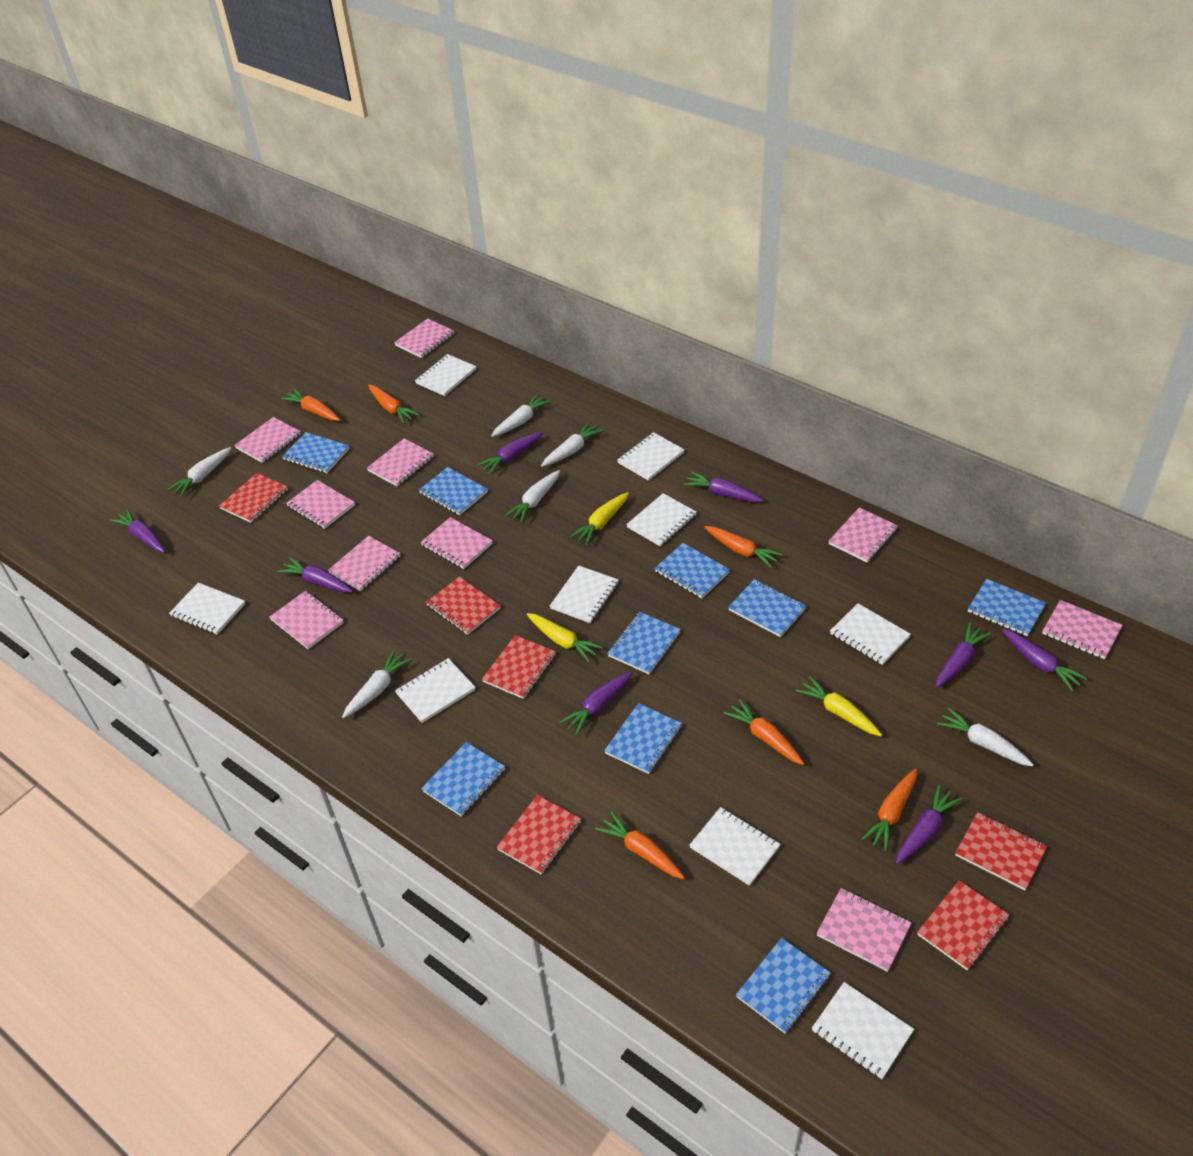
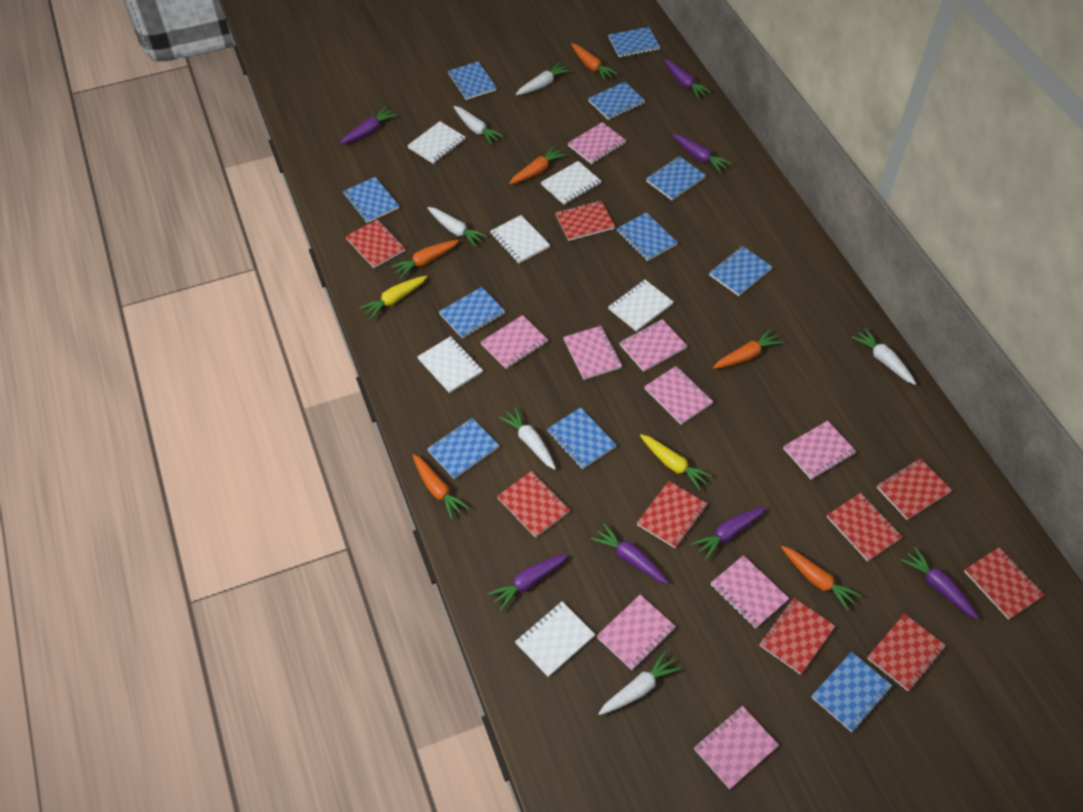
blue notebook: [282,432,350,473] [419,467,488,515] [421,742,505,816] [604,703,682,774] [607,612,681,674] [655,543,730,598] [728,579,806,637] [736,938,831,1033] [968,579,1046,636] = 9 -> [343,177,399,223] [427,418,499,479] [439,287,505,339] [448,61,497,100] [547,407,617,469] [588,82,645,120] [608,27,660,57] [617,212,678,261] [646,156,706,200] [709,246,772,296] [811,652,892,732] = 11
pink notebook: [234,417,301,463] [270,591,344,649] [286,480,355,529] [328,536,400,591] [367,438,434,486] [394,319,454,358] [421,517,493,569] [817,888,912,972] [829,508,898,562] [1042,600,1123,660] = 10 -> [481,315,548,369] [563,326,622,380] [568,122,626,164] [597,595,676,670] [619,319,687,372] [644,366,713,425] [694,706,779,789] [711,555,789,629] [783,421,856,480] = 9
purple carrot: [110,509,165,553] [277,557,353,593] [477,432,543,475] [559,671,633,736] [684,471,764,502] [896,785,962,864] [936,623,991,688] [1002,629,1087,692] = 8 -> [340,107,397,144] [488,554,568,611] [591,524,668,584] [665,59,711,99] [673,134,731,173] [692,506,766,560] [900,547,979,619] = 7
red notebook: [219,473,288,523] [426,577,501,635] [482,635,556,699] [497,795,581,875] [917,880,1010,971] [955,812,1047,890] = 6 -> [345,219,405,268] [497,471,570,538] [555,201,615,241] [637,481,707,548] [759,598,835,675] [827,493,903,561] [867,614,946,691] [877,458,952,520] [964,547,1044,620] = 9
white notebook: [169,583,245,635] [395,658,475,723] [415,354,476,396] [550,566,619,623] [617,432,685,481] [626,493,697,546] [689,807,781,886] [812,982,914,1079] [830,603,911,665] = 9 -> [407,121,465,164] [417,336,483,393] [490,215,550,264] [515,602,595,677] [541,161,601,205] [608,280,674,332] = 6
yellow carrot: [527,613,603,662] [570,492,629,545] [796,676,882,736] = 3 -> [360,276,427,319] [640,434,713,490] = 2

